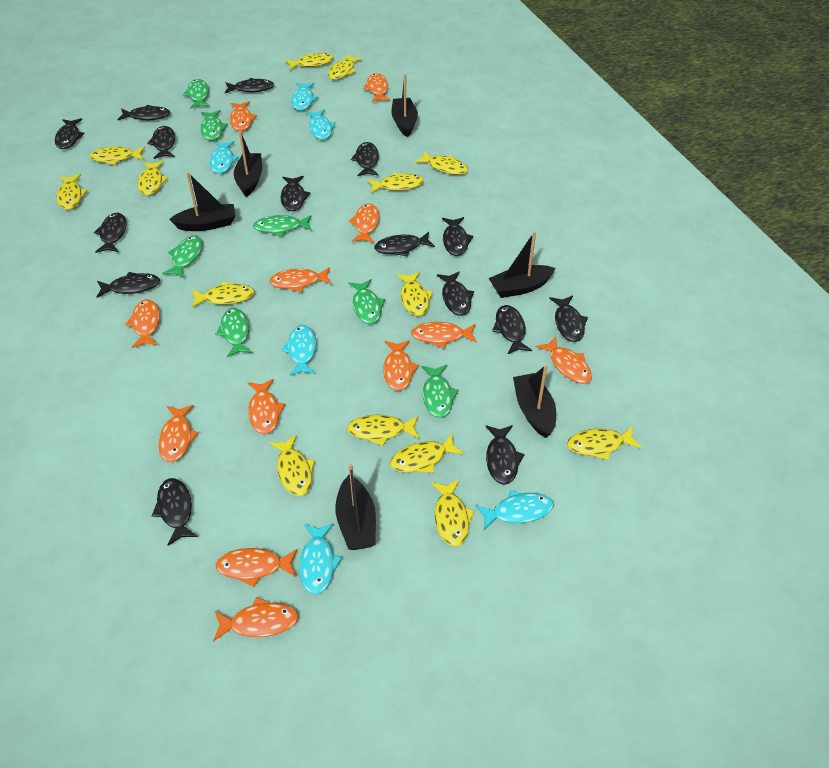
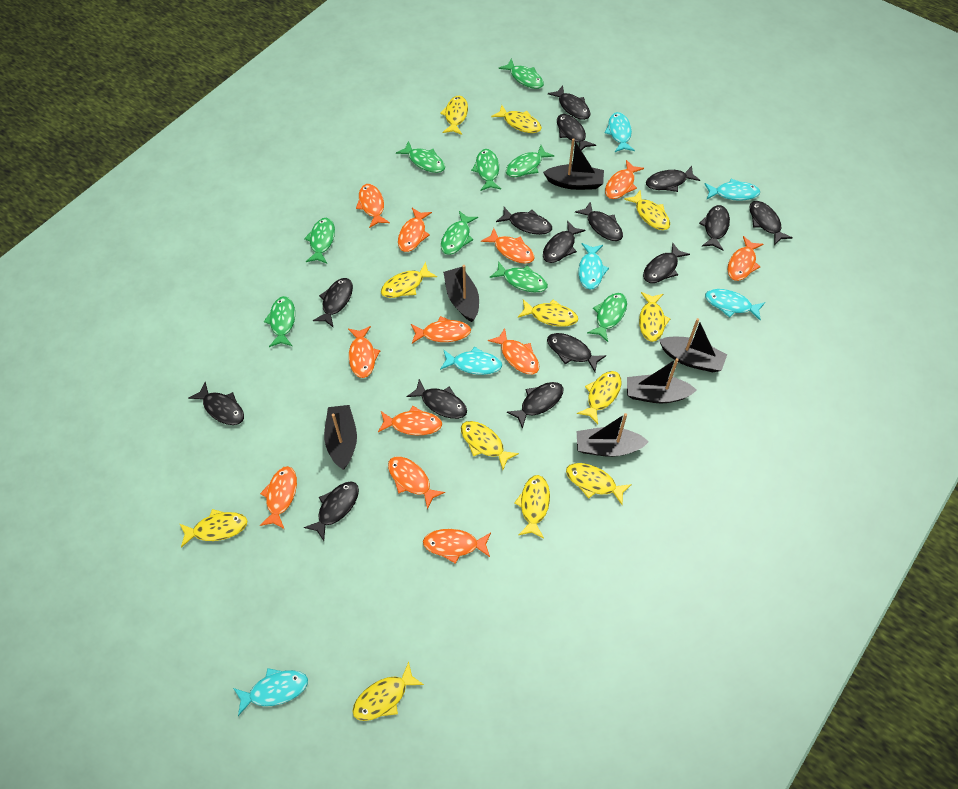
green fish: [162,235,203,278] [183,79,210,109] [200,110,228,141] [215,308,253,357] [253,215,312,237] [348,279,385,324] [421,365,459,418] = 7 -> [264,296,295,347] [304,218,335,264] [396,141,445,173] [441,211,478,255] [471,149,501,191] [489,261,548,292] [498,58,544,89] [506,145,554,177] [587,293,627,342] = 9
yellow fish: [57,174,88,210] [89,147,145,165] [138,161,168,195] [191,282,255,308] [270,435,315,496] [285,53,334,70] [328,54,362,80] [347,415,419,446] [368,172,424,193] [390,433,464,473] [397,272,433,316] [415,151,468,175] [431,480,474,546] [567,426,641,460] = 14 -> [180,509,247,548] [352,662,424,721] [381,262,437,298] [440,96,468,135] [461,421,519,469] [491,105,542,133] [514,475,550,538] [518,299,578,327] [566,463,632,505] [577,371,621,424] [624,190,670,230] [639,292,671,342] = 12

